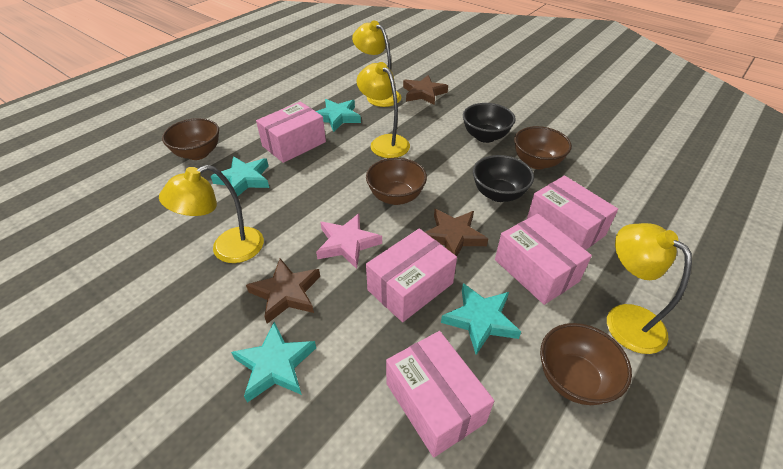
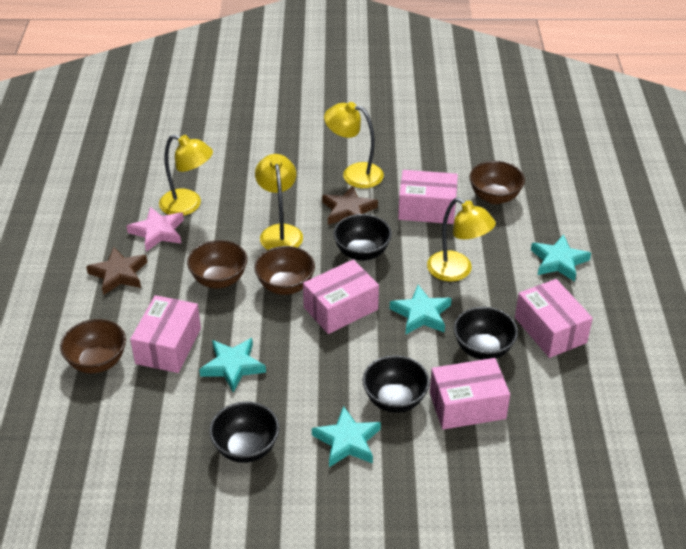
black bowl: [463,103,516,143] [473,155,534,202] = 2 -> [209,402,280,463] [333,214,392,261] [363,355,430,413] [454,307,518,360] = 4
brown star: [246,259,320,324] [403,75,448,105] [425,209,488,256] = 3 -> [86,247,147,295] [322,185,378,225] = 2

